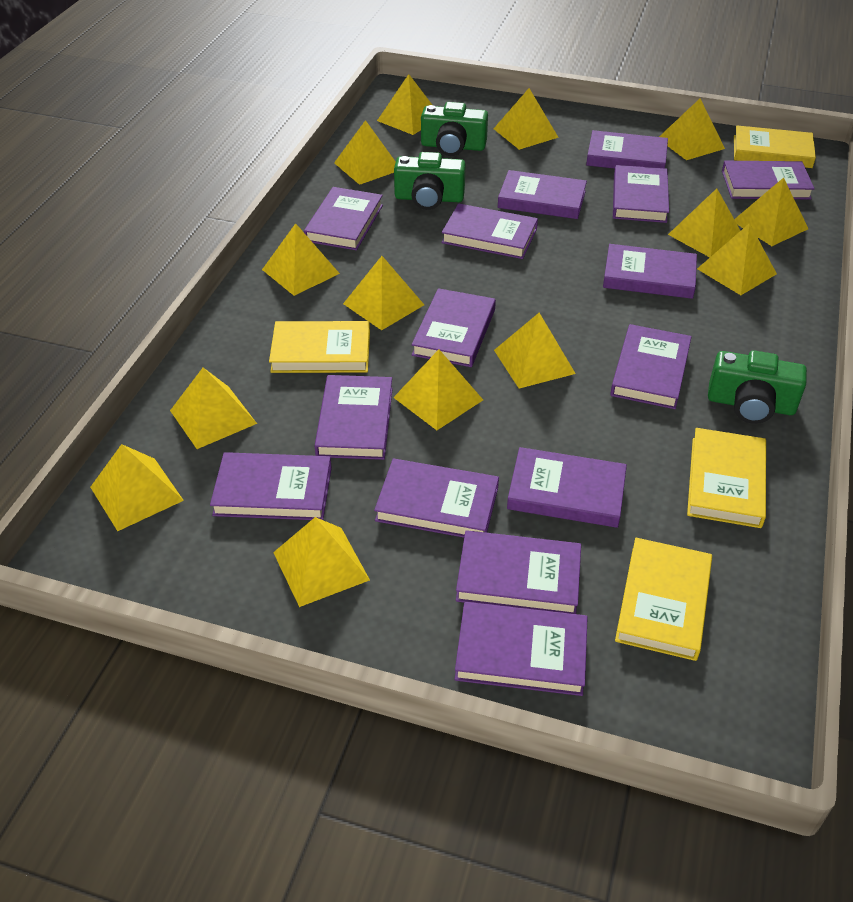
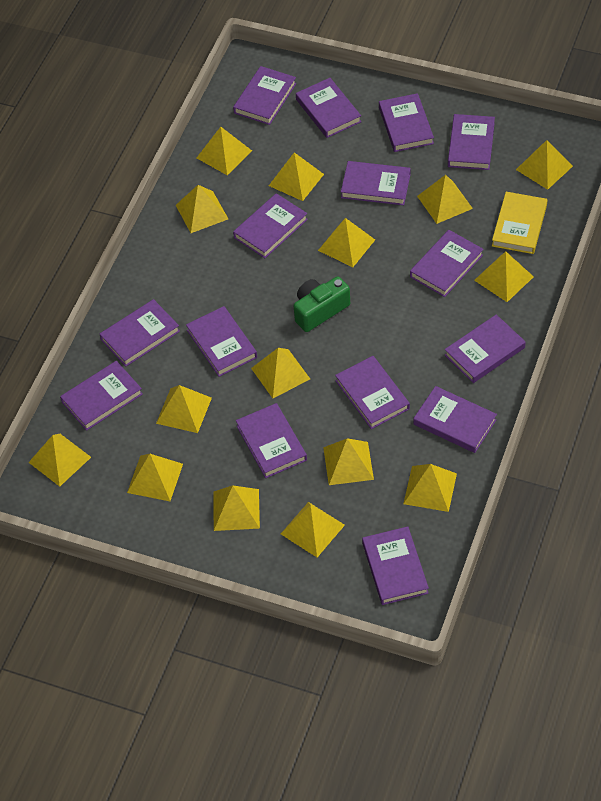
green camera: [394,152,466,210] [421,102,488,156] [708,350,807,424] = 3 -> [294,276,350,332] = 1
yellow book: [269,321,370,373] [615,538,712,661] [687,428,766,528] [734,125,816,168] = 4 -> [492,192,547,254] = 1
yellow pyramid: [90,444,184,531] [170,368,257,449] [262,223,340,296] [273,517,370,607] [334,120,396,185] [343,256,424,330] [377,74,432,135] [393,349,483,430] [494,88,559,150] [494,313,576,389] [659,98,725,160] [668,188,740,257] [697,223,777,295] [734,178,808,246] = 14 -> [28,434,91,487] [127,454,183,501] [156,385,212,433] [176,185,228,233] [197,127,252,175] [213,485,260,531] [251,348,310,398] [269,152,324,201] [281,502,345,557] [318,218,375,267] [323,438,374,485] [403,464,457,512] [417,175,473,224] [474,252,534,302] [516,140,573,190] = 15

